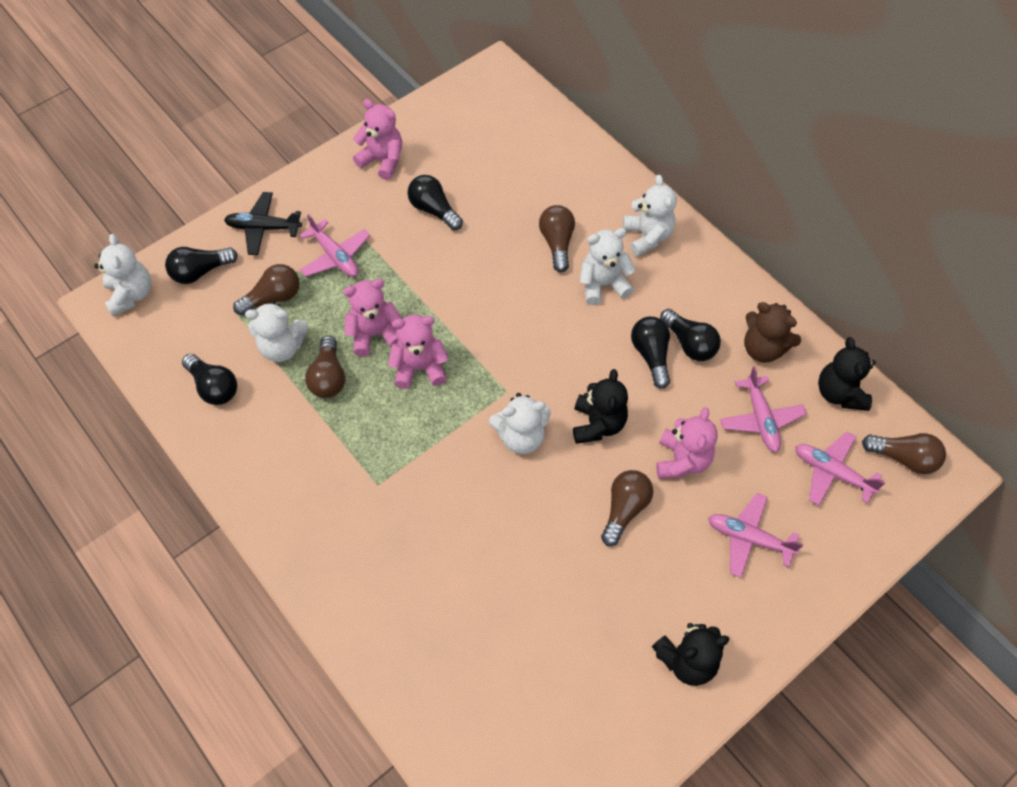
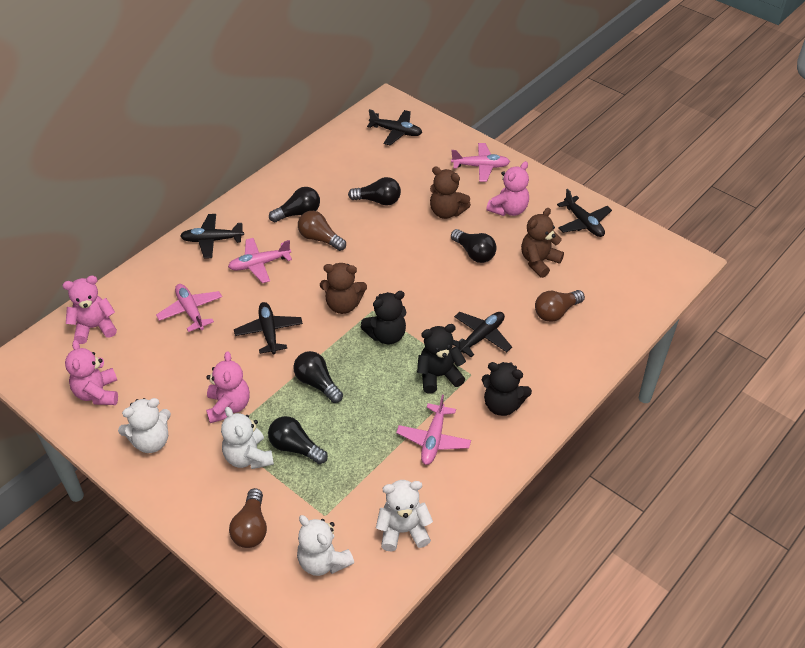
black plane: [224,192,302,255] = 1 -> [180,214,244,259] [234,302,303,354] [367,109,422,145] [453,312,512,357] [557,189,612,237] = 5
brown light bulb: [233,264,300,316] [305,336,345,398] [539,205,575,272] [601,470,653,546] [862,433,946,474] = 5 -> [229,488,267,548] [298,211,346,251] [535,290,585,322] = 3
brown teddy bear: [744,302,801,363] = 1 -> [320,263,367,314] [430,167,471,219] [521,208,564,278] = 3
white teddy bear: [94,234,151,316] [245,301,309,362] [489,393,551,454] [580,228,636,305] [623,175,677,256] = 5 -> [118,398,171,453] [221,407,274,469] [297,515,354,576] [376,480,433,551] = 4

